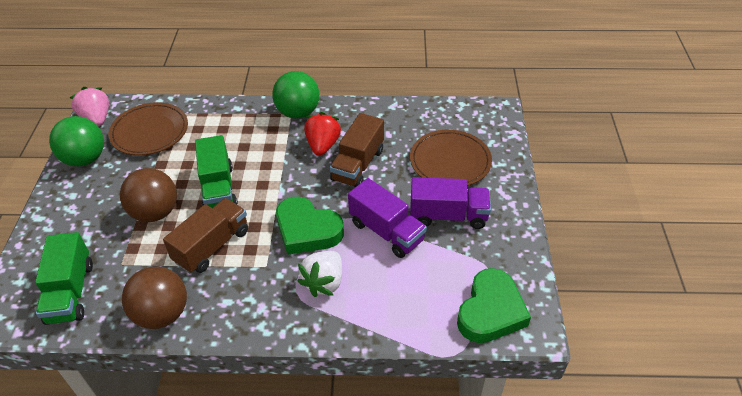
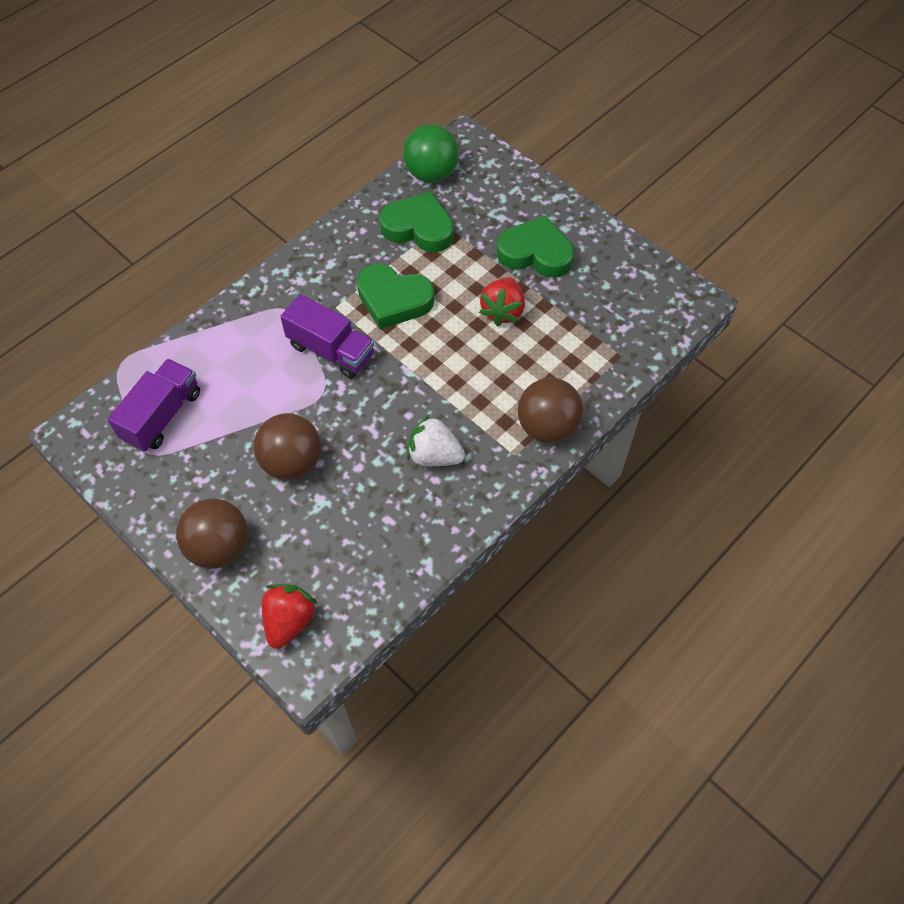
brown ball: [120,168,177,222] [122,266,187,329] = 2 -> [176,499,248,569] [254,413,321,480] [518,378,583,443] = 3
brown plate: [108,102,188,155] [410,130,492,186] = 2 -> none = 0
brown truck: [163,198,248,273] [330,113,384,187] = 2 -> none = 0
green ball: [49,116,104,166] [272,71,320,119] = 2 -> [403,124,459,183] = 1
green heart: [276,196,344,255] [457,268,531,343] = 2 -> [357,264,434,329] [379,192,454,252] [497,216,574,278] = 3
green truck: [35,232,93,325] [195,135,237,208] = 2 -> none = 0
pink strawberry: [69,87,109,127] = 1 -> none = 0
red strawberry: [304,112,341,156] = 1 -> [262,584,318,649] [479,277,525,326] = 2

